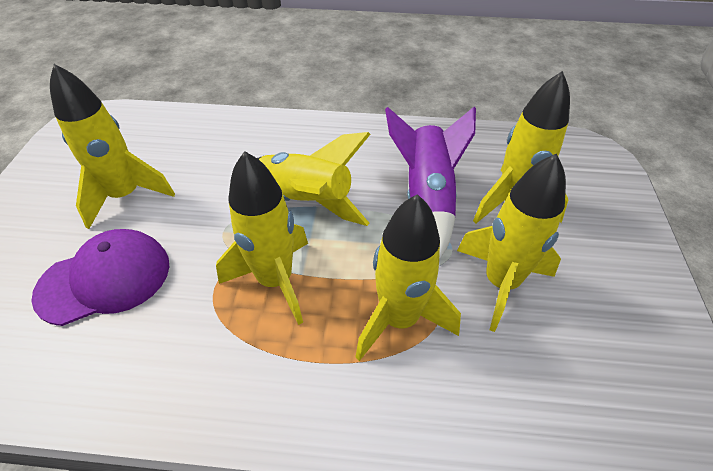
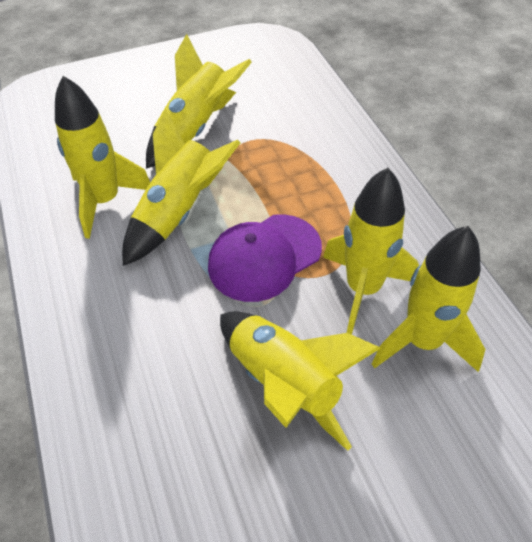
purple rocket: [385,106,476,260] = 1 -> none = 0

